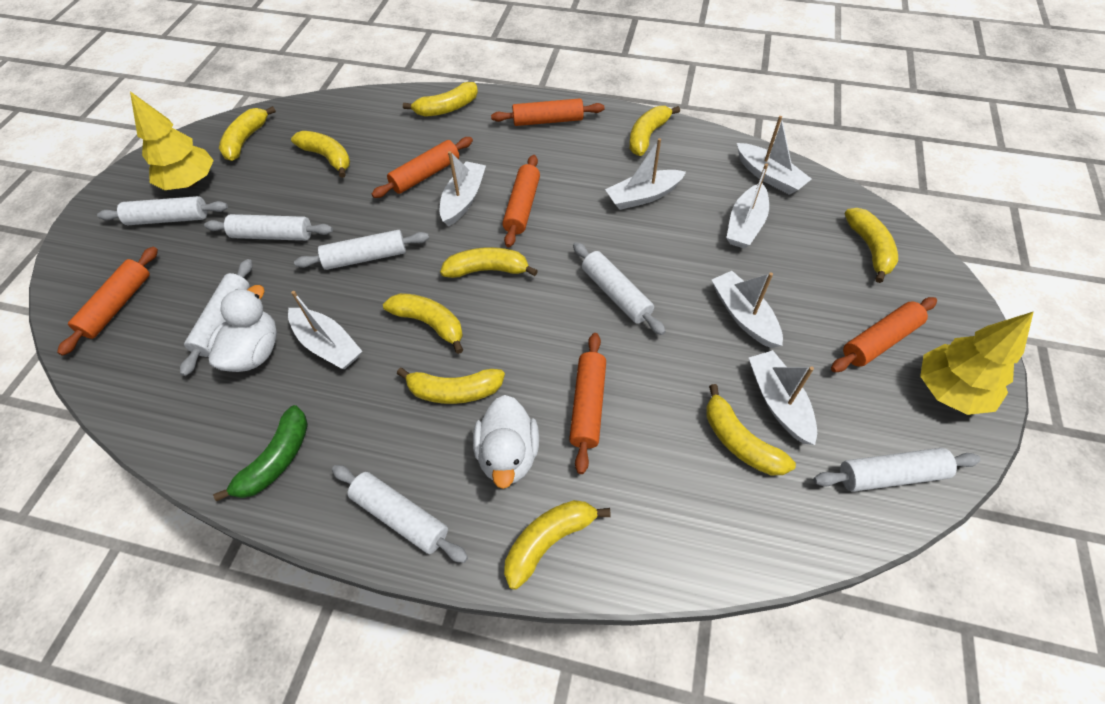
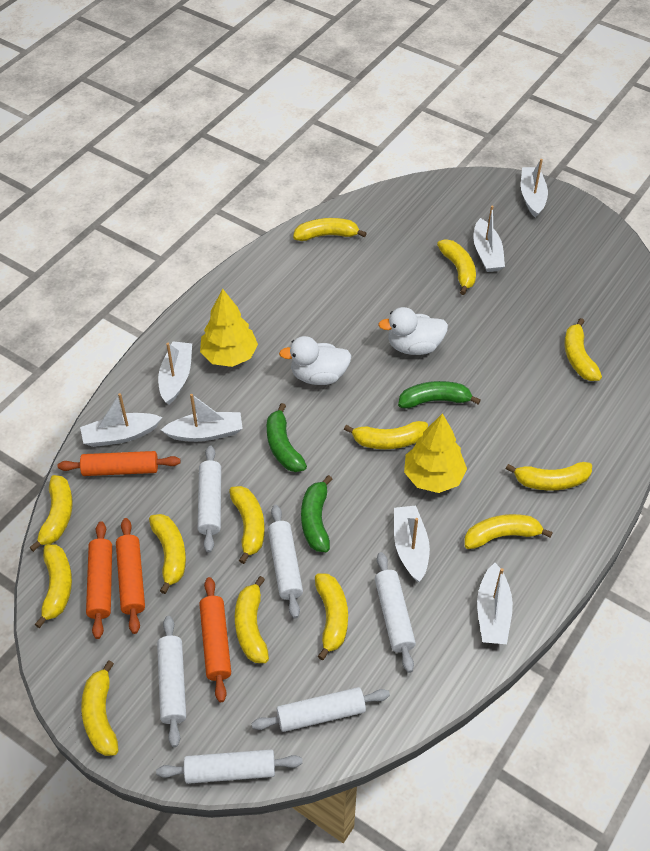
green banana: [213,405,308,502] = 1 -> [267,403,307,472] [301,475,332,552] [398,381,481,409] = 3
orange rolling pin: [57,247,158,356] [372,137,473,198] [491,98,604,126] [502,155,540,247] [569,333,606,474] [831,297,937,372] = 6 -> [58,451,181,476] [86,521,112,639] [116,518,145,634] [199,577,231,702] = 4
white rolling pin: [97,196,228,225] [180,259,252,376] [204,214,333,241] [294,230,429,270] [332,465,468,563] [573,242,666,335] [814,448,981,492] = 7 -> [156,749,303,784] [157,616,186,747] [198,446,221,553] [251,687,390,732] [268,505,303,618] [375,552,416,673] = 6
yellow banana: [219,106,276,161] [291,131,350,178] [383,293,463,354] [397,368,505,404] [403,82,478,117] [440,247,538,278] [504,500,611,590] [629,106,680,156] [706,384,796,475] [845,208,898,283] = 10 -> [29,475,73,552] [35,544,72,628] [81,660,119,756] [149,514,186,594] [229,486,265,564] [235,576,269,663] [293,218,367,241] [315,573,348,660] [344,421,428,449] [437,239,476,295] [464,514,553,549] [506,462,592,491] [565,318,602,381] = 13

